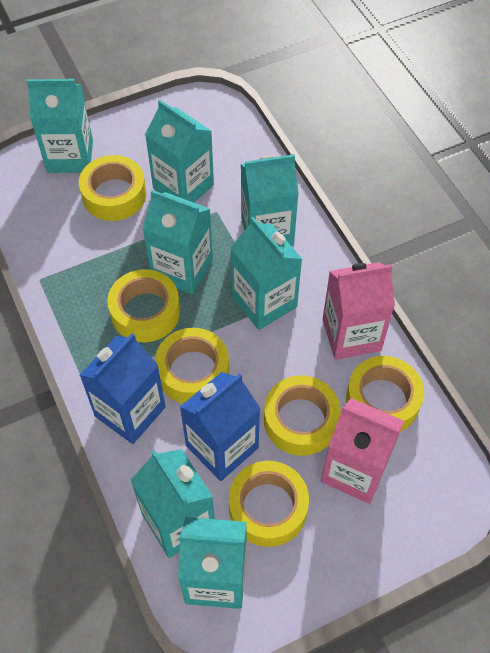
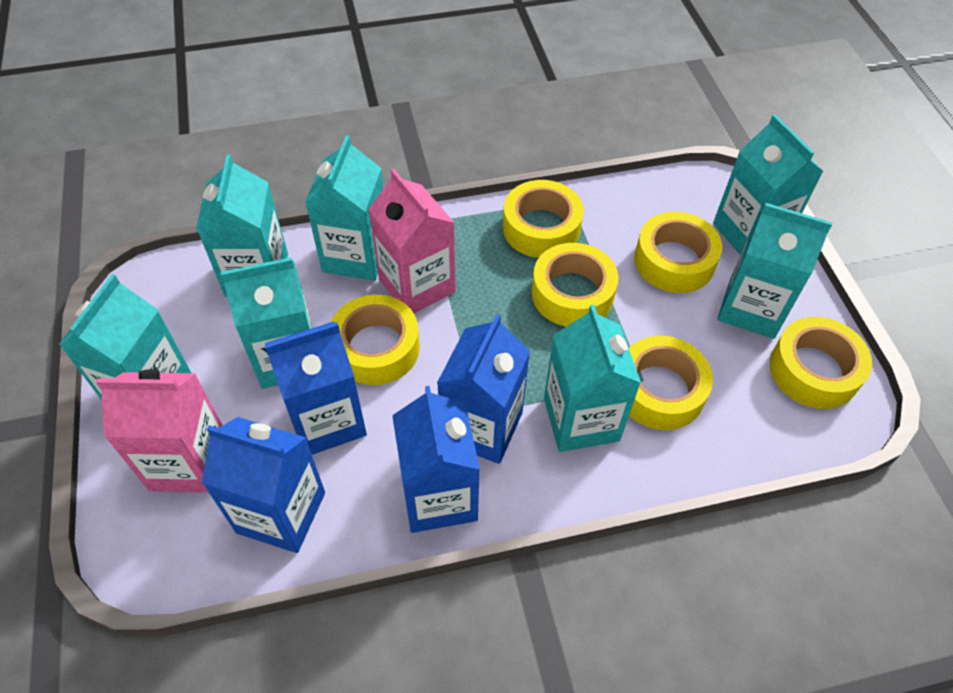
blue carton: [80,333,166,444] [180,372,260,481] = 2 -> [202,417,325,553] [265,322,367,455] [392,386,480,533] [437,314,530,464] = 4

